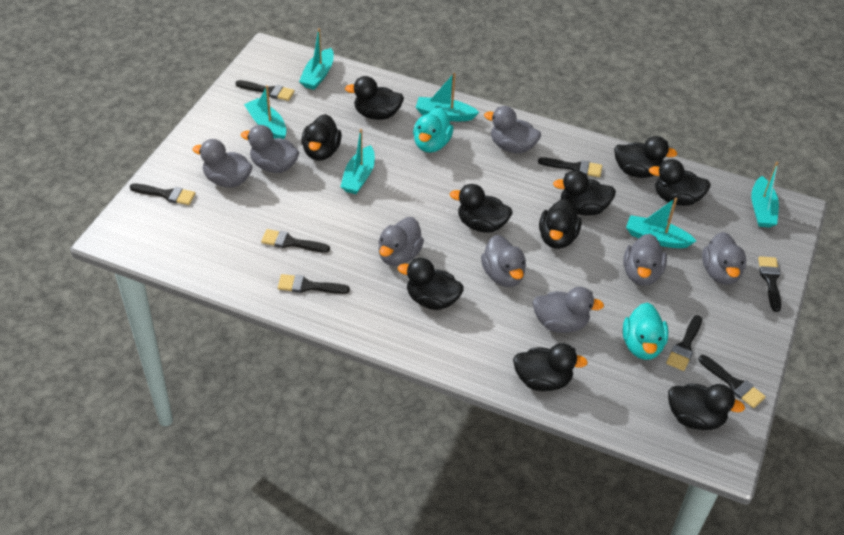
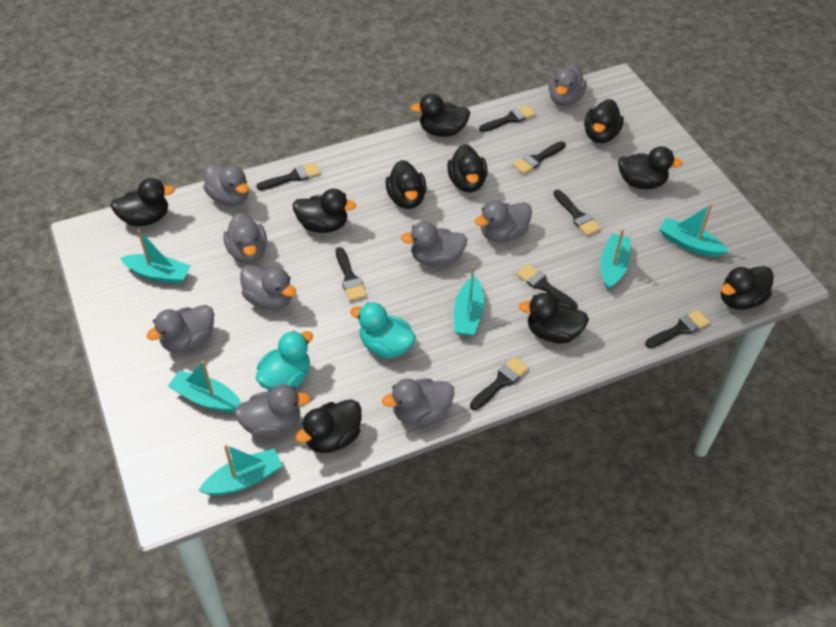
grey duck: [193,139,253,188] [241,125,300,173] [378,217,424,266] [481,235,526,287] [484,106,541,153] [533,287,604,333] [623,234,667,285] [702,232,746,285] = 8 -> [147,305,214,353] [203,163,249,206] [223,213,267,264] [234,385,310,439] [240,265,296,310] [382,379,454,425] [401,222,467,267] [475,200,532,243] [548,64,587,106] = 9

